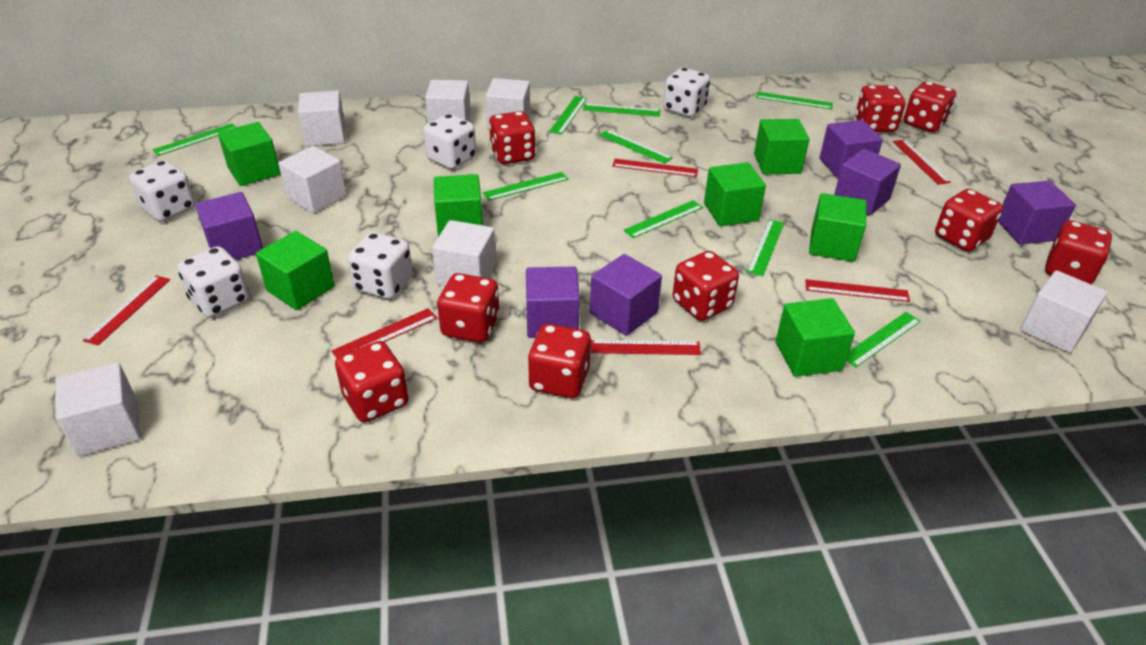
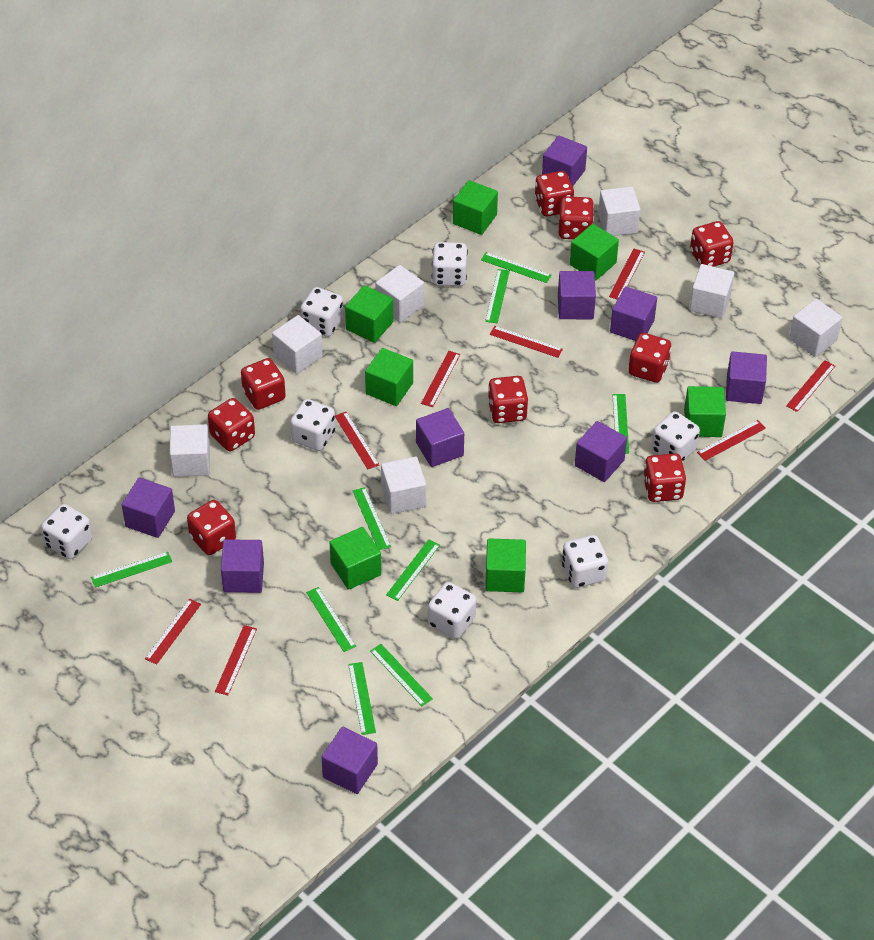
purple cube: [195,192,263,260] [526,267,580,338] [590,254,662,336] [820,120,883,178] [834,149,901,216] [998,181,1076,244] = 6 -> [122,478,175,538] [221,539,264,593] [322,727,378,794] [416,408,464,467] [542,136,587,186] [558,271,596,319] [575,421,627,482] [610,286,657,341] [726,351,767,404] = 9
red ruler: [83,275,170,345] [331,308,437,358] [591,340,701,355] [612,159,698,177] [805,279,910,302] [893,139,951,185] = 6 -> [145,599,201,665] [215,625,257,695] [335,412,379,469] [421,351,460,407] [490,326,563,358] [609,248,645,300] [697,420,766,461] [786,360,835,412] = 8
white dice: [129,160,195,222] [177,246,250,318] [348,232,413,299] [423,114,476,169] [663,67,710,117] = 5 -> [41,504,92,559] [290,399,336,451] [300,287,343,337] [428,582,476,639] [432,242,468,286] [562,535,608,588] [652,412,700,461] = 7

